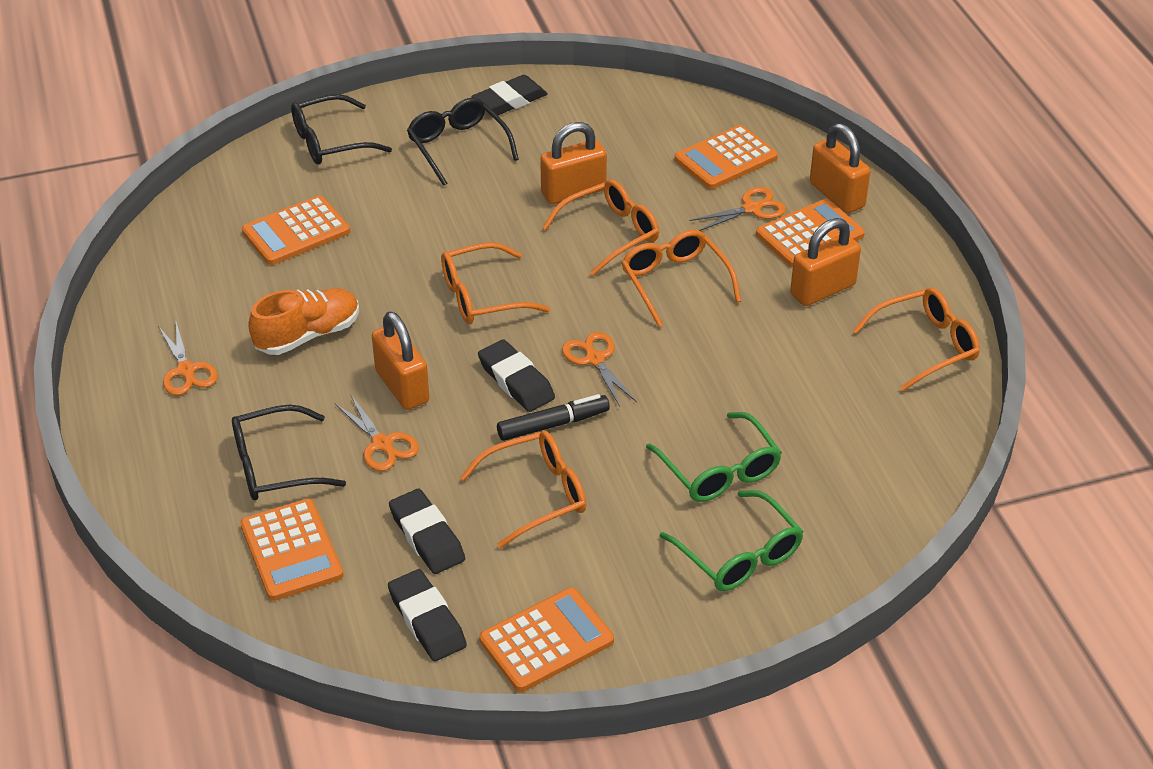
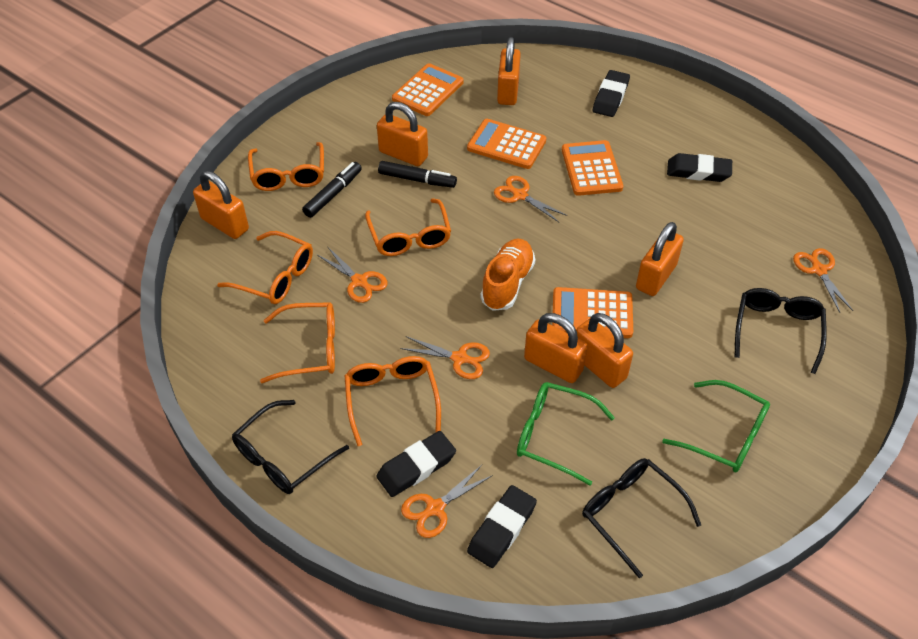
black marker: [497,394,610,441] = 1 -> [302,162,362,218] [378,161,457,188] = 2
orange calculator: [240,499,344,601] [242,196,350,265] [479,587,614,692] [675,125,778,189] [756,199,865,268] = 5 -> [392,63,464,116] [467,119,546,169] [552,287,633,338] [562,140,623,196] = 4
orange padlock: [372,312,429,410] [540,122,607,204] [790,218,861,306] [810,123,870,213] = 4 -> [193,171,249,239] [377,102,428,166] [497,37,521,105] [524,313,588,383] [576,313,633,388] [636,222,684,296] = 6
orange scissors: [158,322,218,395] [335,395,419,471] [562,332,637,407] [689,187,786,231] = 4 -> [317,246,387,303] [400,336,490,379] [401,465,493,538] [494,176,567,222] [793,248,853,313] = 5

